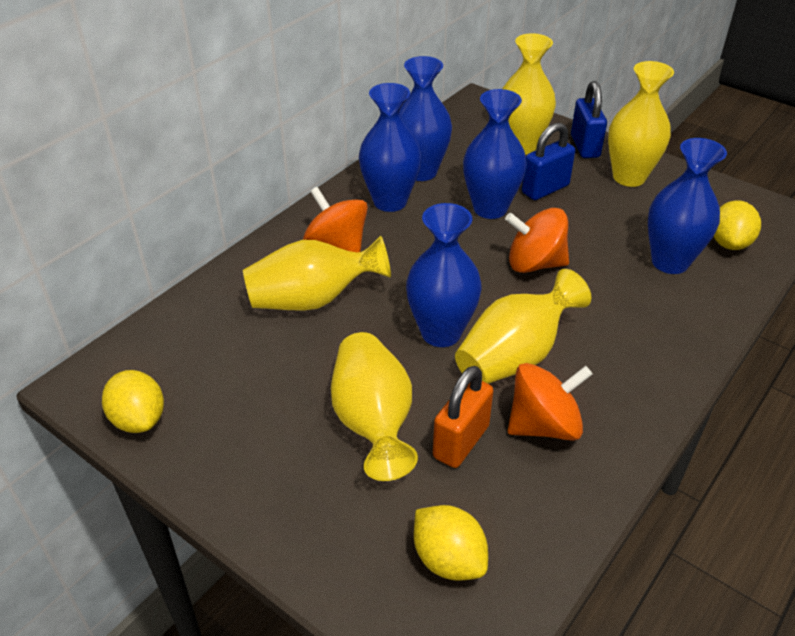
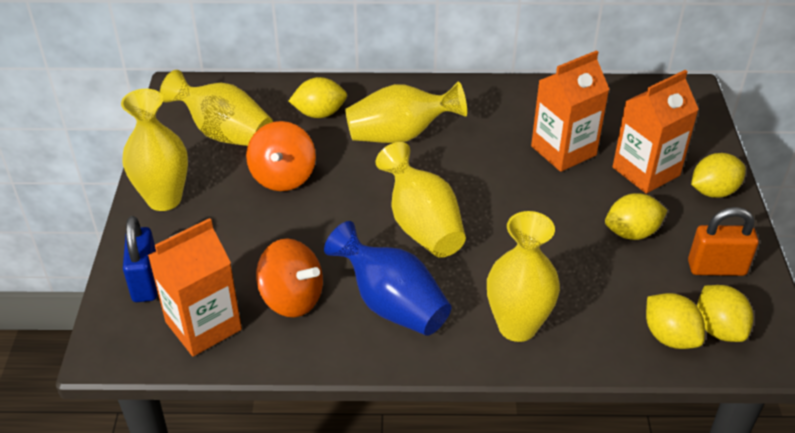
blue padlock: [522,122,575,200] [571,81,607,158] = 2 -> [123,216,157,302] = 1
blue vase: [359,83,421,212] [399,56,452,181] [406,203,482,347] [463,89,527,219] [648,138,727,274] = 5 -> [324,221,451,336] = 1
orange carton: none = 0 -> [148,218,242,356] [531,50,610,172] [612,70,699,193] = 3
orange spinning top: [303,187,368,252] [505,208,569,273] [508,363,593,441] = 3 -> [246,121,316,191] [256,239,323,317] = 2
yellow lemon: [102,370,164,433] [414,505,488,581] [714,200,761,250] = 3 -> [289,77,347,118] [605,193,668,240] [646,293,705,349] [691,153,746,198] [697,285,753,342] = 5

